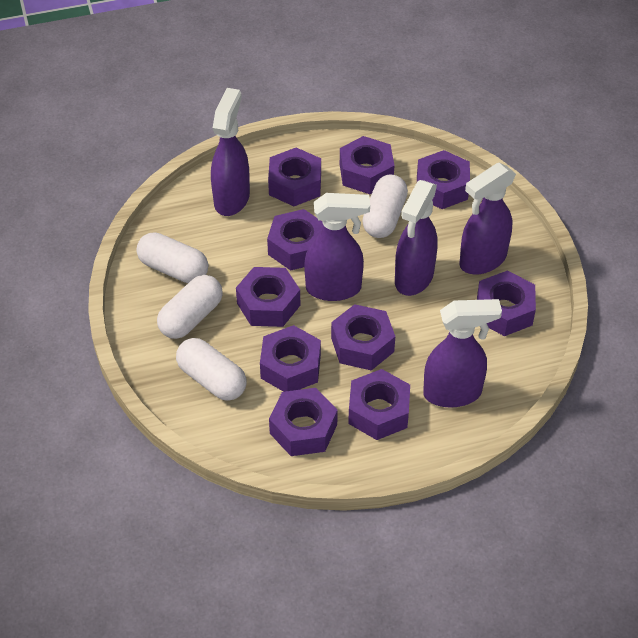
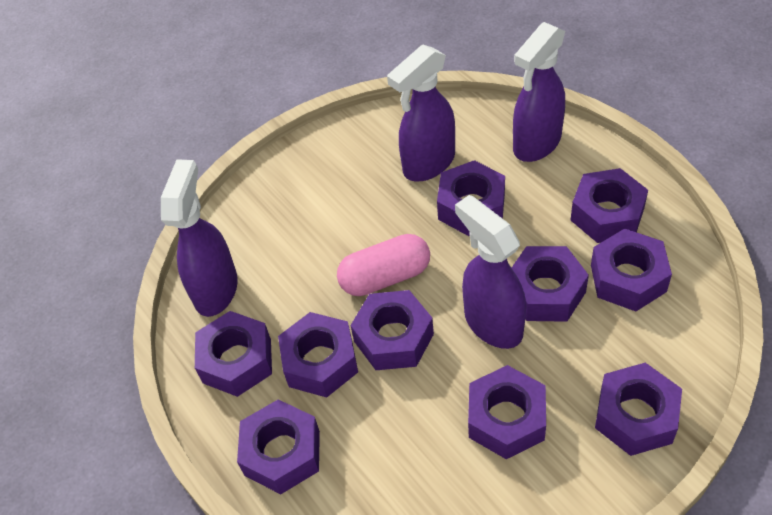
pink capsule: none = 0 -> [337,234,430,296] = 1
purple spray bottle: [211,88,250,216] [304,193,370,301] [395,180,437,296] [423,299,502,407] [459,163,516,275] = 5 -> [161,159,238,317] [387,45,455,181] [455,195,526,349] [513,22,565,162] = 4
white capsule: [136,233,208,283] [157,275,223,339] [176,338,247,401] [362,175,408,238] = 4 -> none = 0

